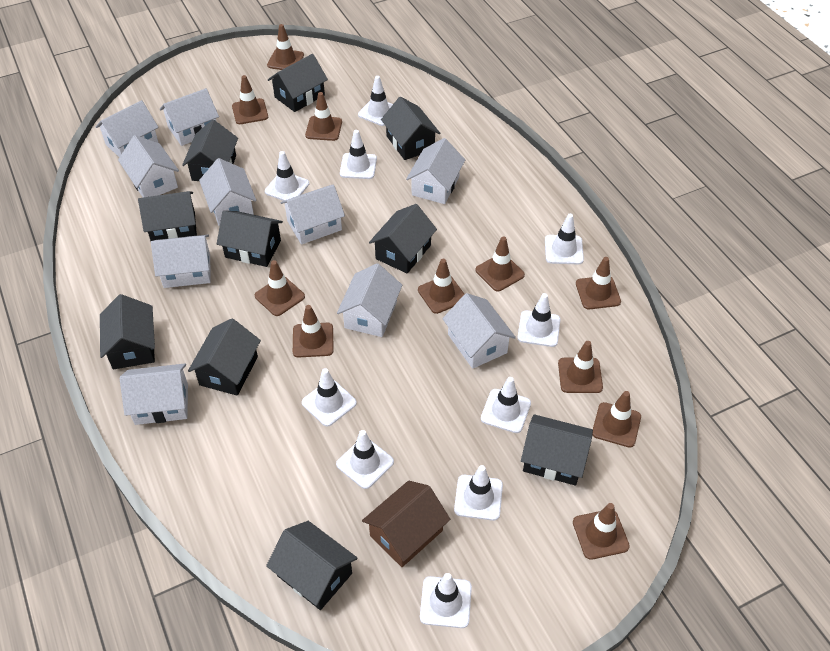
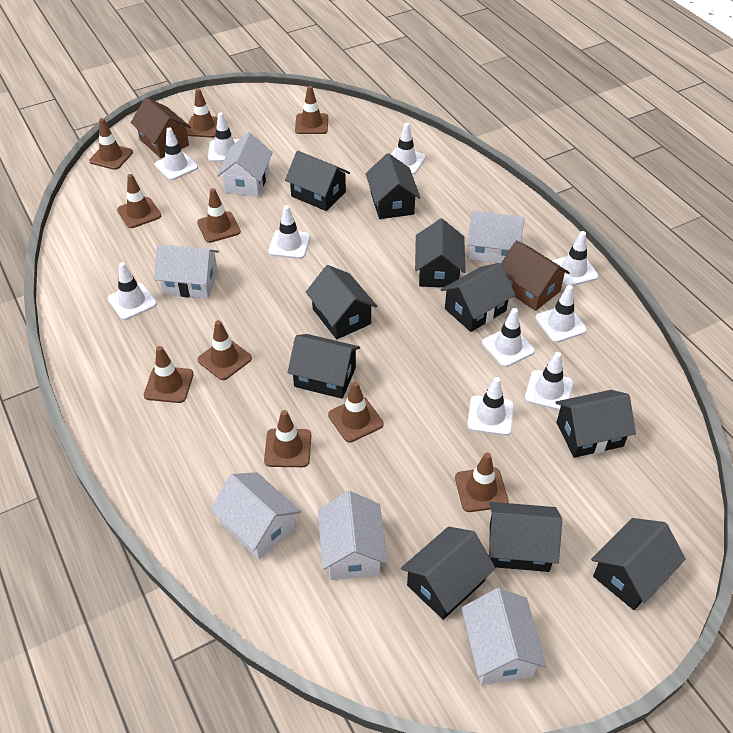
brown house: [362,481,450,567] = 1 -> [131,97,191,158] [501,240,570,311] = 2
brown traffic cone: [232,75,268,124] [255,260,305,316] [267,24,304,70] [293,305,334,358] [305,92,342,141] [418,259,464,314] [475,236,525,291] [558,341,603,393] [573,503,630,560] [576,257,621,309] [592,391,641,448] = 11 -> [89,118,133,170] [117,174,161,228] [144,346,194,403] [186,89,218,138] [197,188,241,243] [198,320,252,380] [264,410,311,467] [295,86,328,134] [328,381,384,443] [455,453,509,512] = 10
white house: [95,100,159,157] [118,135,179,197] [120,364,188,425] [151,235,211,288] [160,88,219,146] [199,158,256,226] [280,184,345,245] [337,263,402,337] [406,138,465,204] [442,293,516,369] = 10 -> [154,244,219,299] [210,472,301,559] [217,132,273,197] [318,491,387,580] [462,588,547,685] [467,211,525,263] = 6

